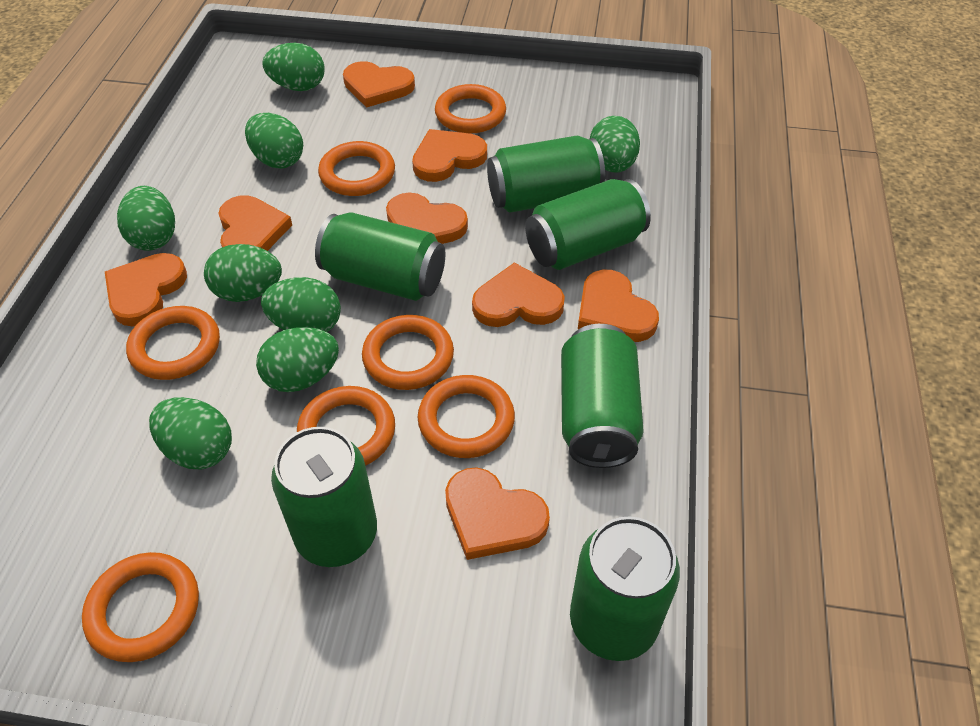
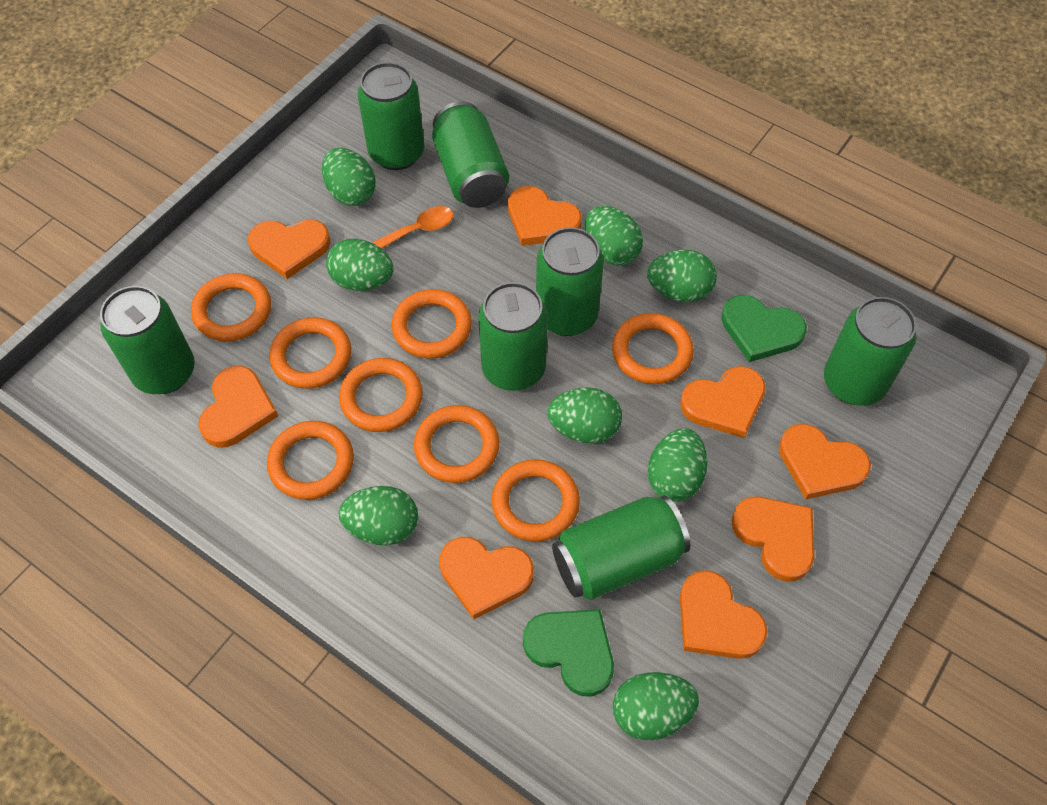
green can: [271,427,377,567] [315,212,445,301] [487,135,605,213] [525,179,651,270] [561,324,644,468] [570,516,680,661] = 6 -> [100,286,195,394] [358,62,424,170] [432,101,509,208] [478,282,548,391] [536,227,604,336] [552,495,690,600] [824,297,916,406] = 7
green heart: none = 0 -> [523,609,614,697] [721,295,807,362] = 2
orange ring: [82,552,199,662] [126,306,220,380] [297,386,395,466] [318,141,395,196] [362,315,454,390] [418,375,515,458] [435,84,506,134] = 7 -> [191,273,271,341] [267,421,354,500] [269,317,351,389] [339,358,423,432] [392,289,472,359] [414,405,499,483] [492,460,580,541] [612,313,694,384] = 8
orange spoon: none = 0 -> [372,206,453,249] = 1

